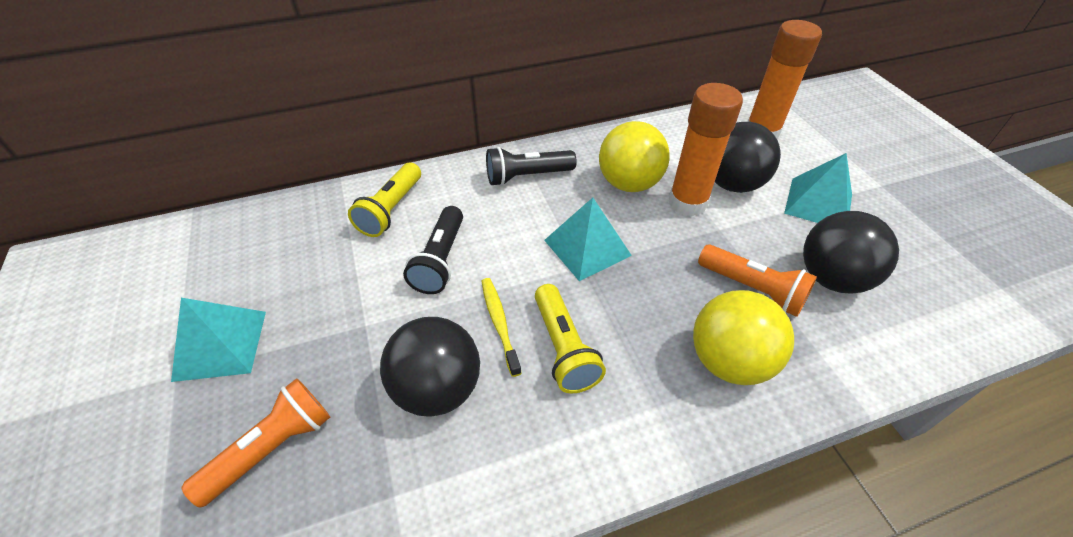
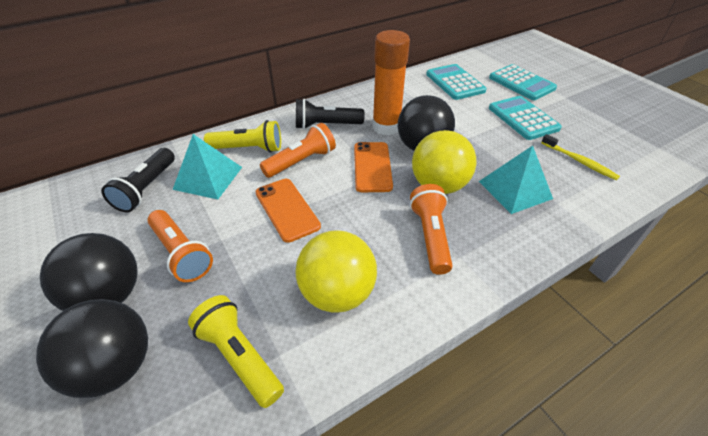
orange flashlight: [181,378,330,508] [698,245,817,317] = 2 -> [148,210,213,282] [260,123,336,178] [410,184,453,275] = 3
orange glue stick: [669,83,743,216] [747,20,822,140] = 2 -> [372,30,410,135] = 1
orange phone: none = 0 -> [255,179,321,243] [354,142,393,192] = 2
turquoise calculator: none = 0 -> [426,64,487,100] [489,64,557,100] [489,96,562,140] = 3
turquoise pyramid: [171,298,266,382] [544,198,632,281] [784,153,852,223] = 3 -> [172,134,242,199] [479,145,553,214] = 2

